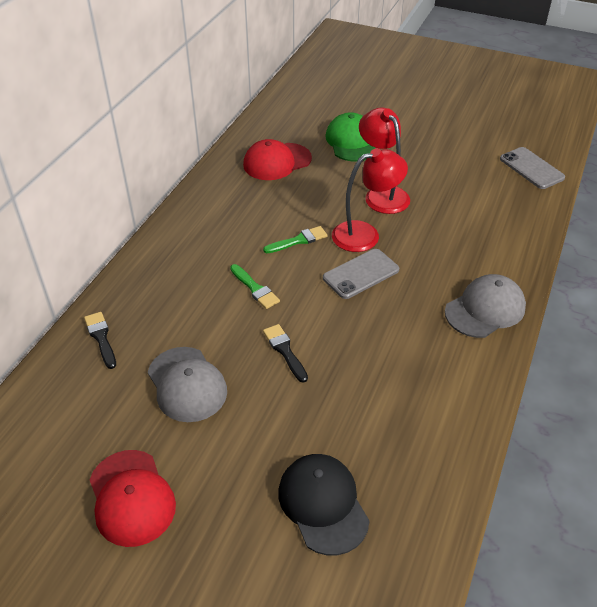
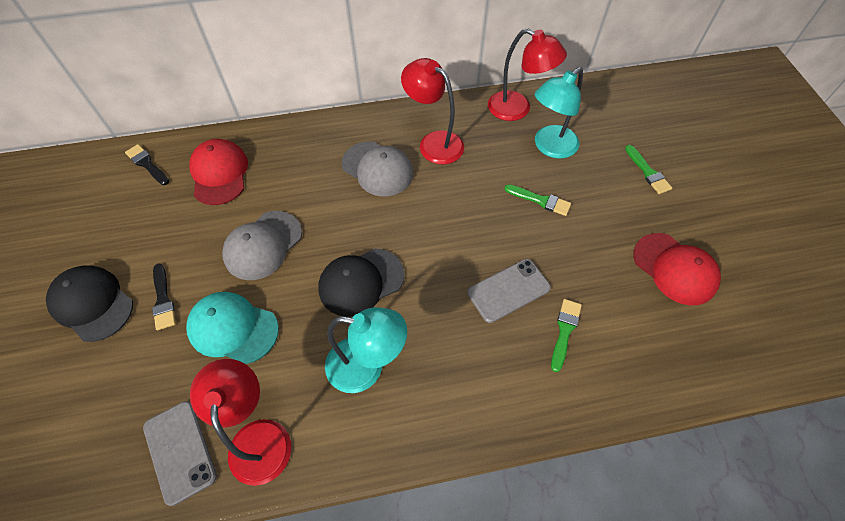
black cap: [278,454,370,555] = 1 -> [46,265,133,342] [318,249,404,317] = 2
green brush: [230,264,280,309] [263,226,328,253] = 2 -> [504,184,571,216] [551,299,582,372] [625,145,672,194] = 3
green cap: [326,112,375,162] = 1 -> none = 0
red lamp: [332,148,408,252] [359,108,410,214] = 2 -> [190,359,291,486] [401,58,464,164] [488,28,567,121] = 3
turquoise cap: none = 0 -> [186,292,279,364] = 1
turquoise lamp: none = 0 -> [325,307,407,393] [535,67,583,159] = 2

